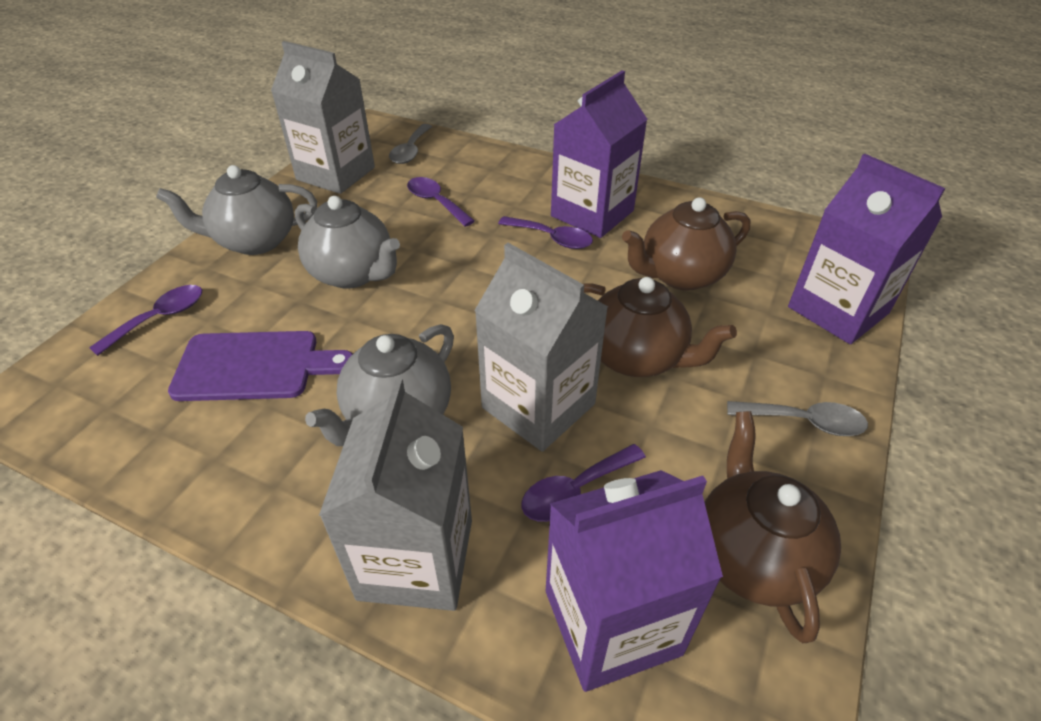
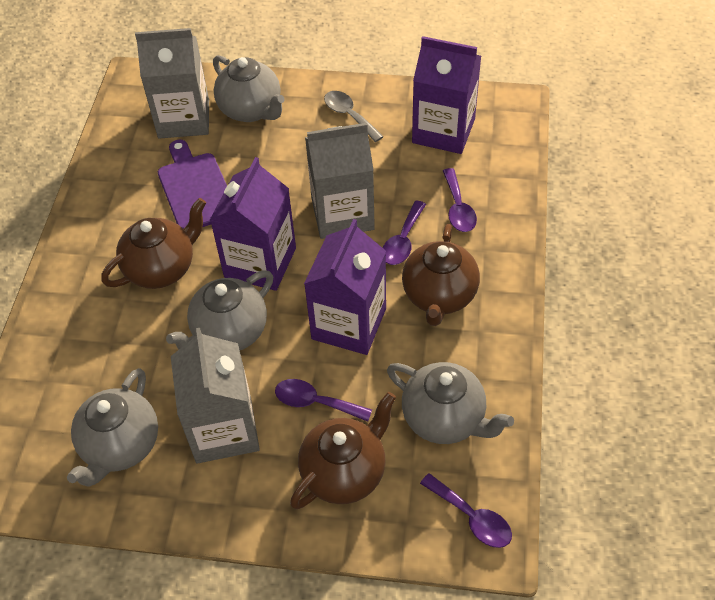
grey spoon: [389,124,432,164] [727,401,868,436] = 2 -> [324,91,384,142] = 1
grey teapot: [156,165,317,255] [295,196,400,289] [305,324,454,446] = 3 -> [67,368,158,487] [166,270,273,350] [213,55,285,122] [387,362,514,444] = 4

